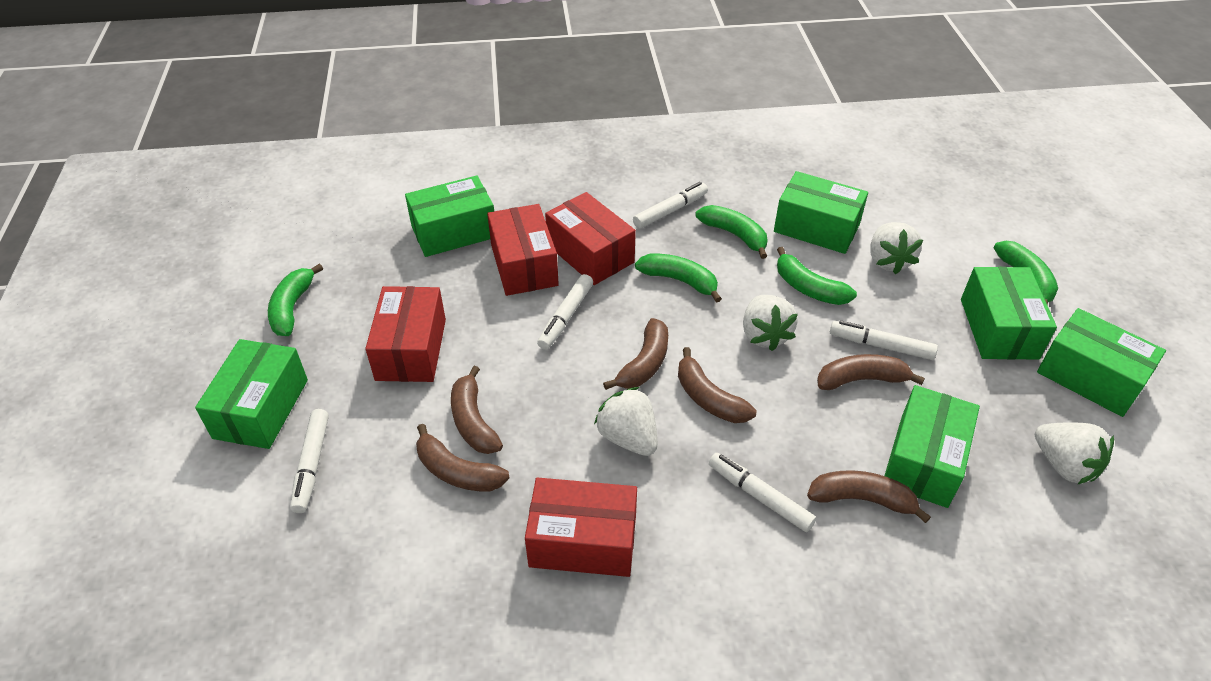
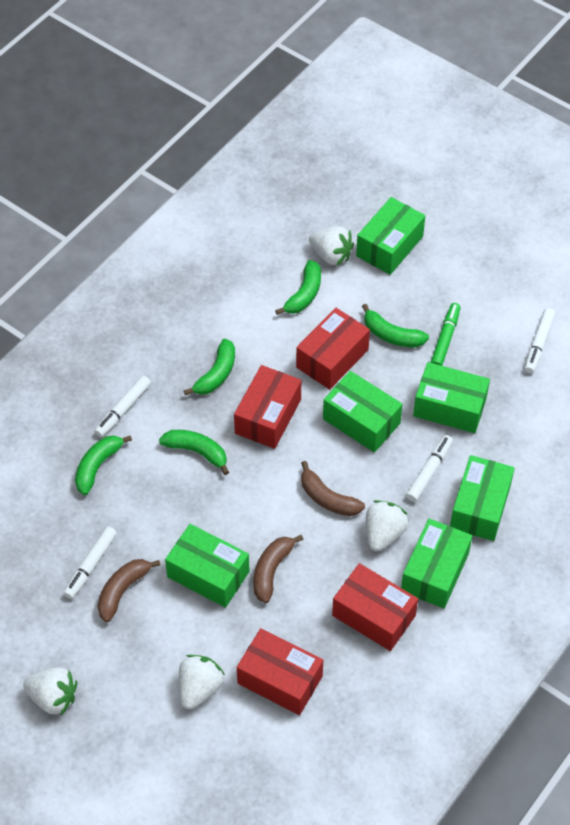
brown banana: [416,424,510,492] [451,366,503,454] [603,318,668,390] [678,347,756,423] [807,470,931,523] [817,354,925,390] = 6 -> [98,559,161,622] [253,535,304,603] [301,461,365,516] = 3
green marker: none = 0 -> [431,303,460,366] = 1
white marker: [290,409,329,513] [537,274,593,350] [633,182,708,229] [709,453,816,532] [830,320,938,360] = 5 -> [64,526,117,599] [94,376,151,437] [406,435,453,502] [524,308,555,373] = 4

